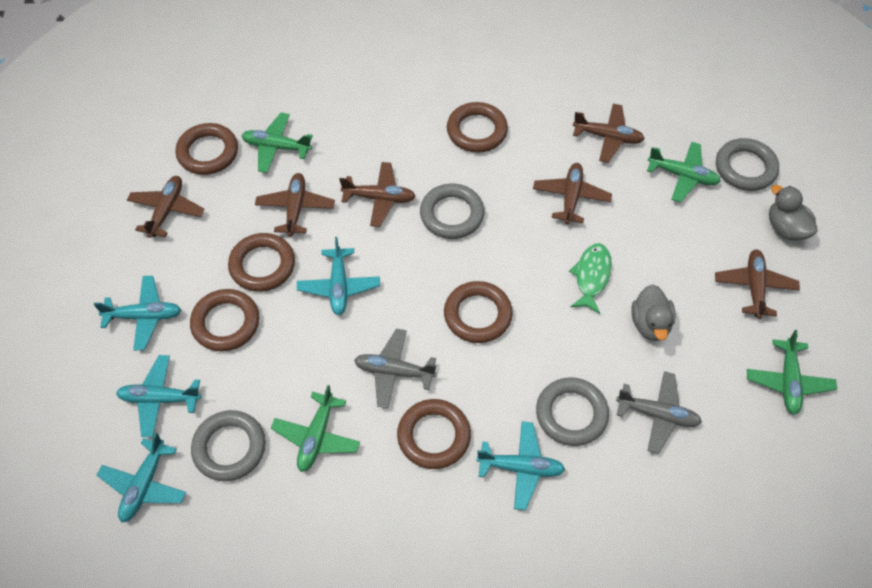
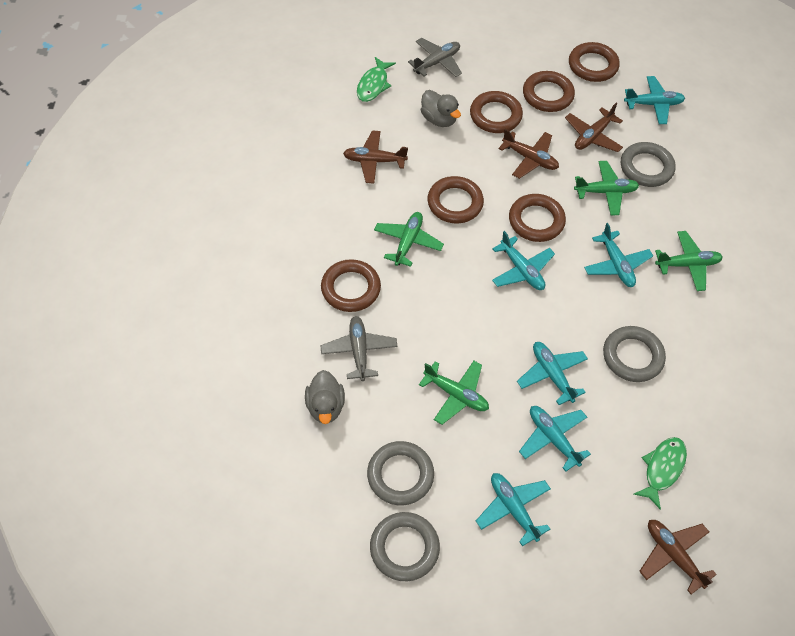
brown plane: [127,176,204,238] [255,173,335,237] [339,162,416,227] [533,163,612,224] [573,104,645,163] [715,249,800,319] = 6 -> [343,130,408,184] [499,129,559,179] [565,103,623,152] [639,520,717,594] = 4
green fish: [569,243,612,314] = 1 -> [357,57,396,102] [634,437,687,510] = 2
turquoise plane: [94,276,181,350] [97,433,186,523] [116,355,201,437] [297,237,380,315] [477,421,565,511] = 5 -> [476,473,551,546] [492,231,555,290] [517,342,588,405] [519,406,591,472] [584,223,653,287] [624,76,685,124] = 6

